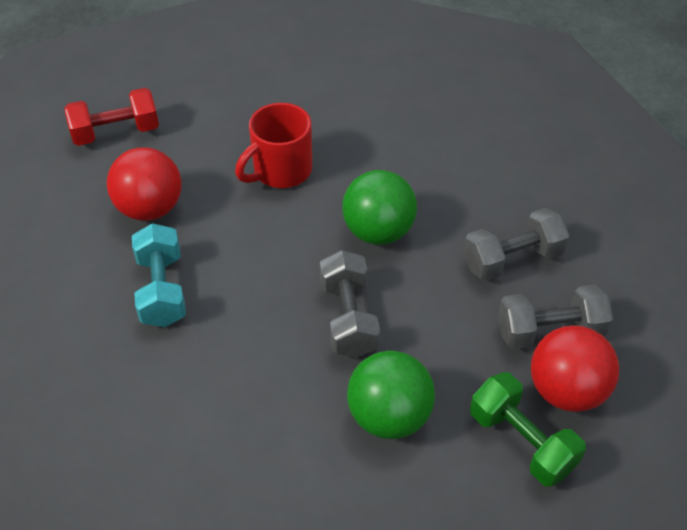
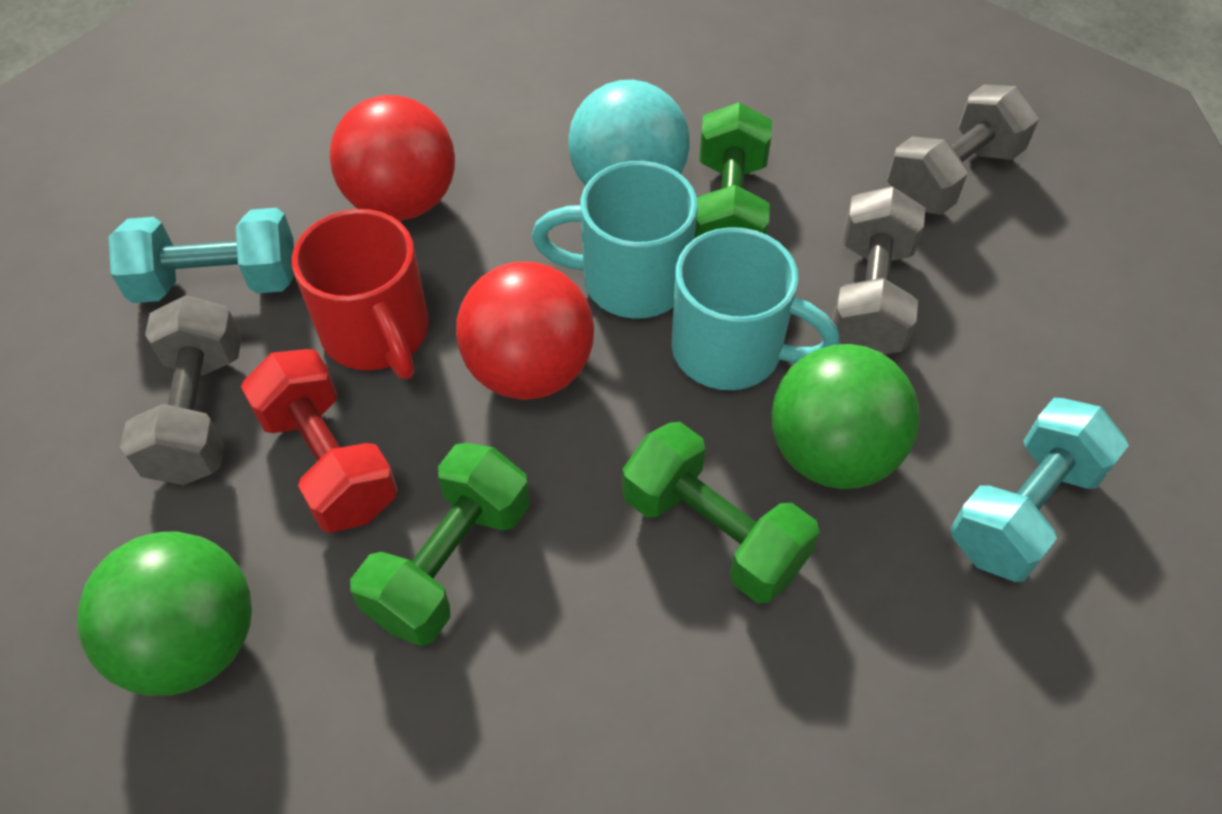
green dumbbell: [470,372,586,487] = 1 -> [350,443,530,646] [622,422,820,603] [694,102,772,239] = 3
turquoise ball: none = 0 -> [568,80,690,186] = 1
turquoise dumbbell: [132,223,186,327] = 1 -> [108,208,294,303] [950,398,1129,582] = 2
turquoise mug: none = 0 -> [532,161,698,319] [671,227,840,390] = 2

